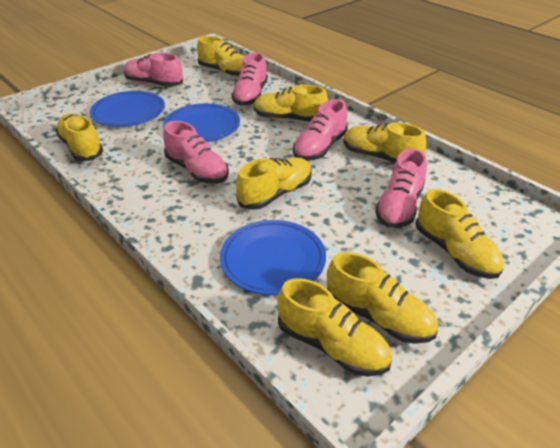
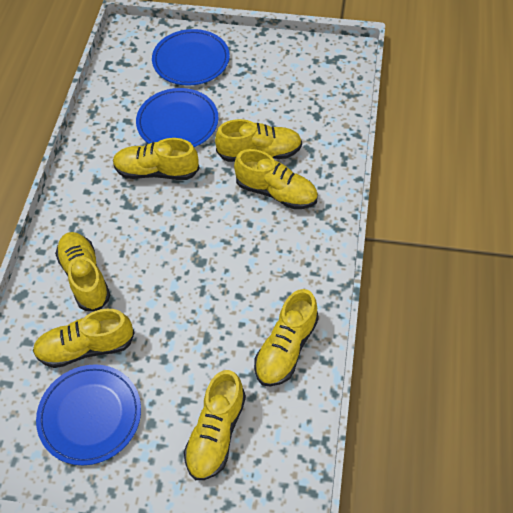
pink shoe: [124,53,183,87] [163,121,229,184] [231,52,268,105] [293,99,348,161] [375,148,427,228] = 5 -> none = 0
yellow shoe: [55,114,103,161] [197,36,245,77] [236,157,312,210] [254,85,328,122] [277,278,392,377] [327,252,438,344] [343,122,426,163] [415,189,504,279] = 8 -> [32,309,135,368] [55,232,110,311] [113,138,200,180] [184,370,246,480] [215,119,302,162] [234,149,318,209] [254,289,319,387] = 7

